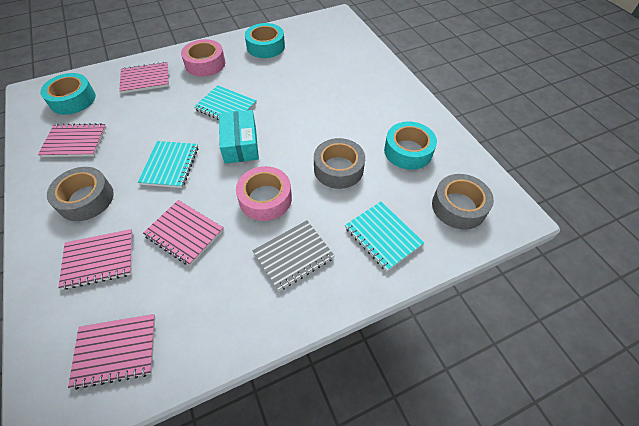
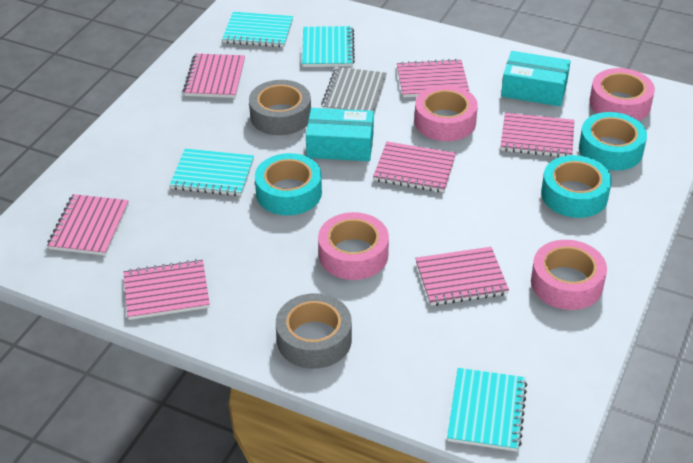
grey tape: [47,167,114,221] [314,138,365,189] [432,174,494,229] = 3 -> [249,80,311,135] [276,293,352,369] = 2
pink notebook: [38,123,106,157] [58,229,133,290] [68,314,155,390] [119,62,169,94] [143,200,224,266] = 5 -> [47,194,129,256] [124,259,210,320] [183,54,245,98] [373,142,456,192] [397,59,469,98] [415,247,509,306] [500,113,575,157] = 7
pink tape: [181,39,225,77] [236,166,292,221] = 2 -> [318,212,389,280] [414,85,478,141] [531,240,607,310] [589,68,655,121] = 4
turquoise box: [219,110,259,164] = 1 -> [306,108,374,161] [501,51,571,107] = 2
turquoise notebook: [138,141,198,188] [194,85,257,120] [345,201,424,272] = 3 -> [170,149,254,196] [222,12,293,47] [302,26,355,67] [447,368,527,451] = 4

